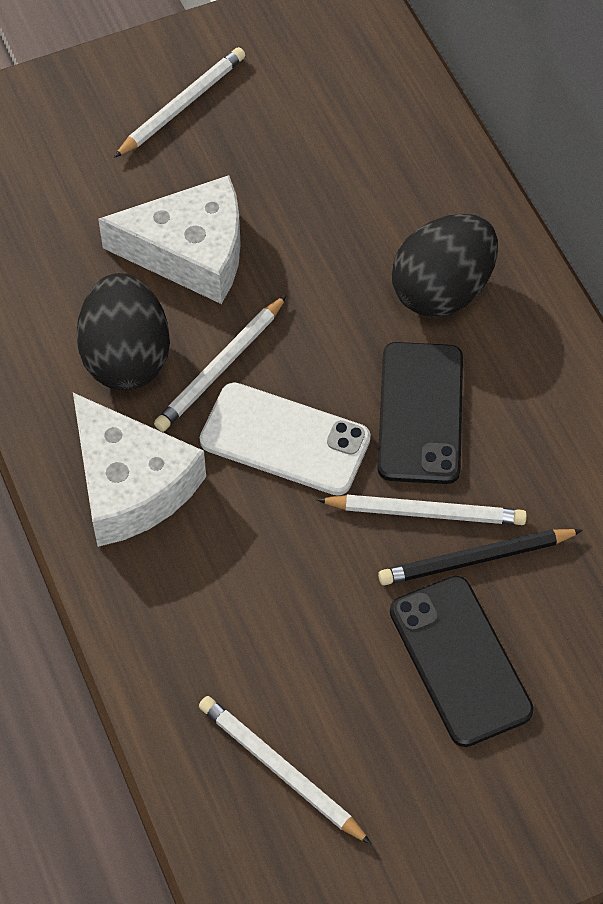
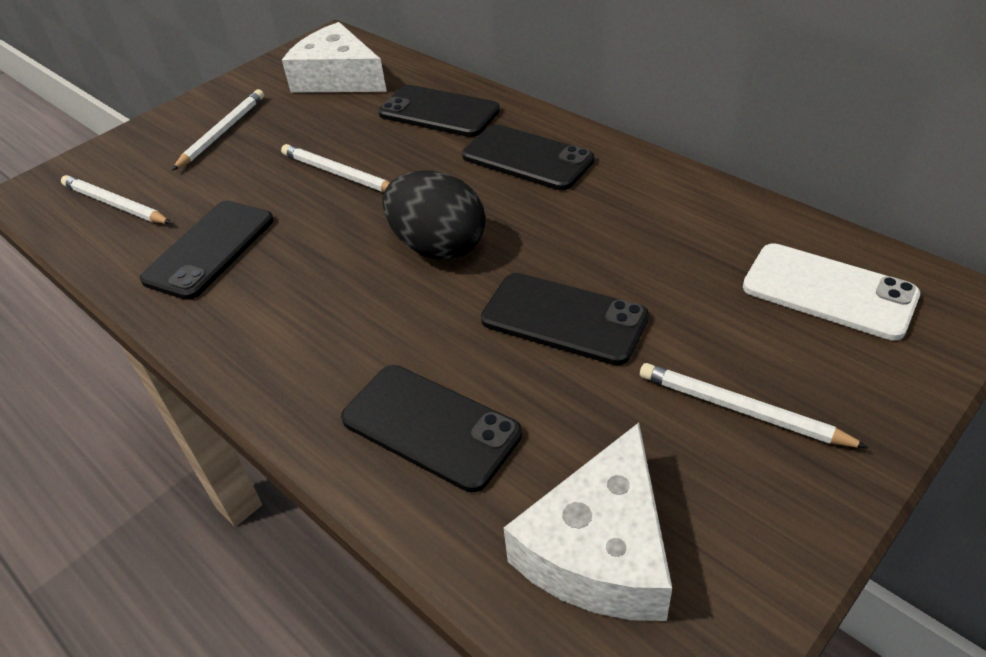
black egg: [76,273,170,390] [392,213,498,317] = 2 -> [382,170,486,260] = 1
black pencil: [378,529,583,586] = 1 -> none = 0
black phone: [377,342,463,484] [390,576,534,747] = 2 -> [140,201,274,300] [341,365,522,492] [378,85,500,137] [462,124,595,190] [481,273,649,365] = 5

